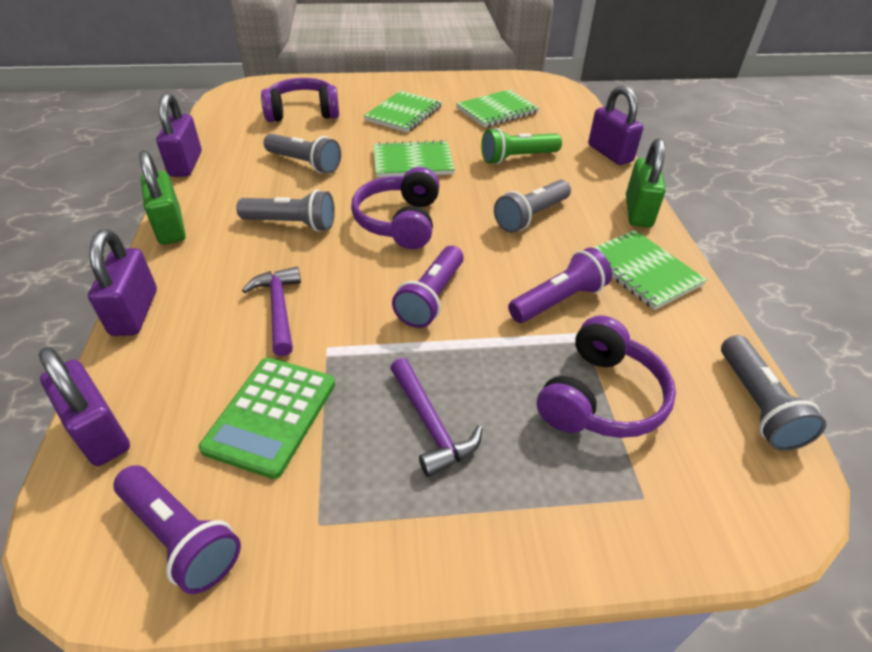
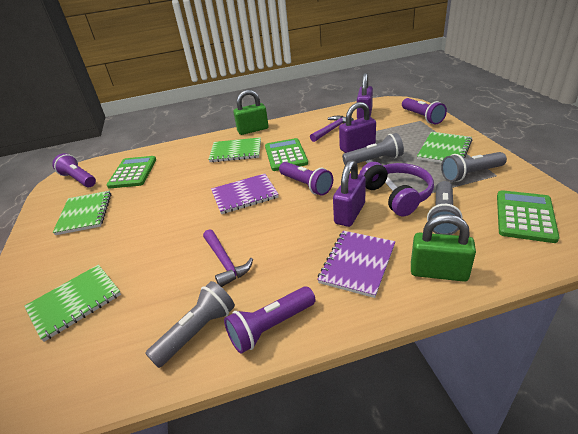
green calculator: [199,358,335,479] = 1 -> [107,156,156,189] [265,138,308,171] [497,190,559,243] = 3
green flashlight: [481,128,562,164] = 1 -> none = 0
purple flashlight: [113,465,241,594] [392,246,464,328] [508,248,612,323] = 3 -> [52,153,96,187] [224,287,315,354] [279,162,333,196] [402,98,447,124] = 4
purple headphones: [261,78,339,122] [351,167,440,249] [537,315,676,438] = 3 -> [359,162,434,216] = 1
purple notebook: none = 0 -> [211,174,279,214] [317,231,395,298] = 2
purple padlock: [39,347,130,466] [88,229,157,336] [156,93,202,177] [588,85,643,165] = 4 -> [333,160,366,227] [339,102,376,153] [357,73,373,119] = 3

